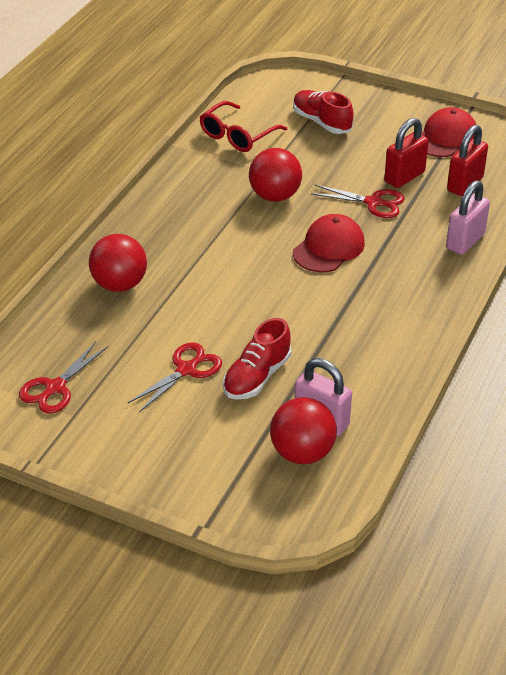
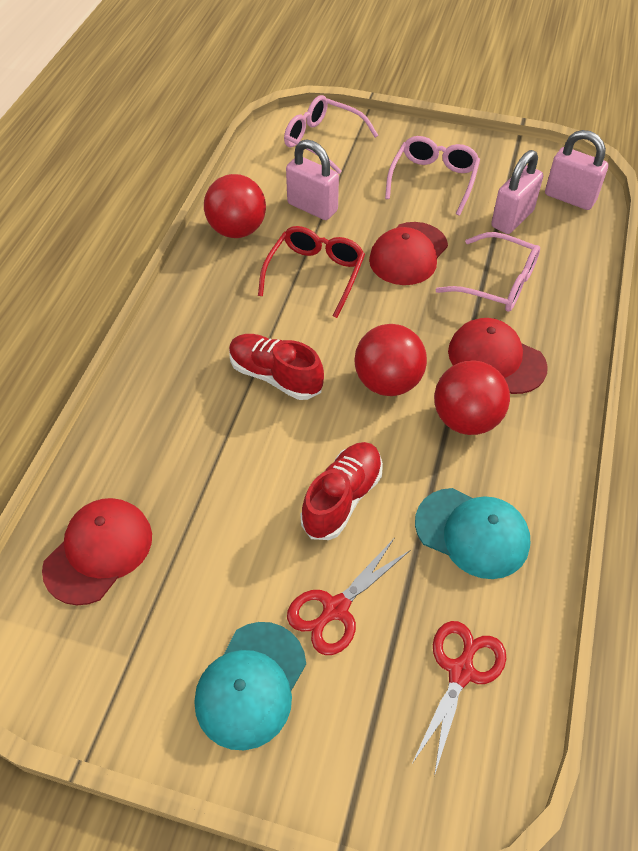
pink glasses: none = 0 -> [284,95,378,174] [385,136,480,216] [435,232,540,312] = 3
pink padlock: [295,358,352,436] [446,180,490,255] = 2 -> [286,139,339,220] [491,150,543,234] [545,130,608,210] = 3
red cap: [293,214,365,272] [421,107,476,157] = 2 -> [42,498,152,605] [369,222,448,285] [448,318,548,394] = 3
red padlock: [384,118,429,188] [447,125,488,196] = 2 -> none = 0
red scissors: [19,341,108,414] [128,342,222,412] [311,185,405,218] = 3 -> [287,539,410,655] [413,621,506,776] = 2
turquoise cap: none = 0 -> [194,622,306,750] [415,488,530,579] = 2

